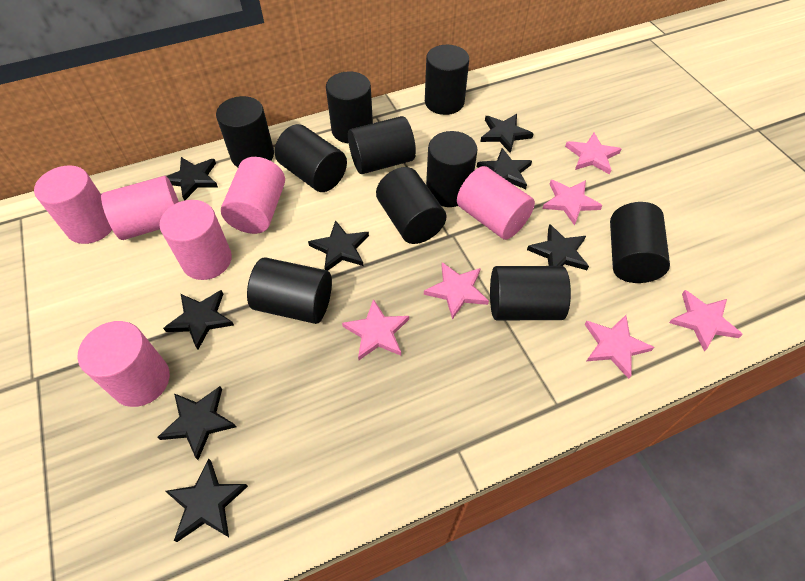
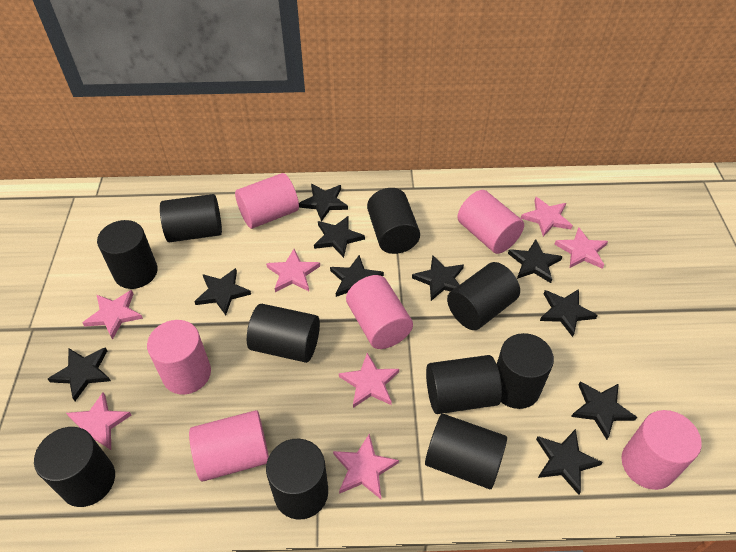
black star: [157,386,236,460] [163,290,234,350] [165,459,248,542] [167,157,218,201] [308,220,369,271] [477,148,532,189] [481,114,534,153] [527,224,589,270] = 8 -> [48,347,111,401] [194,268,251,315] [299,184,348,222] [314,216,365,258] [330,255,384,297] [412,255,464,301] [508,239,563,283] [536,429,603,495] [540,289,598,337] [571,381,637,440] = 10
pink star: [342,299,409,360] [424,262,489,320] [542,180,603,226] [565,133,621,175] [584,315,654,379] [669,290,743,351] = 6 -> [66,392,131,450] [83,290,143,340] [266,249,320,292] [333,434,399,499] [339,353,399,408] [521,197,573,237] [554,227,608,269] = 7

